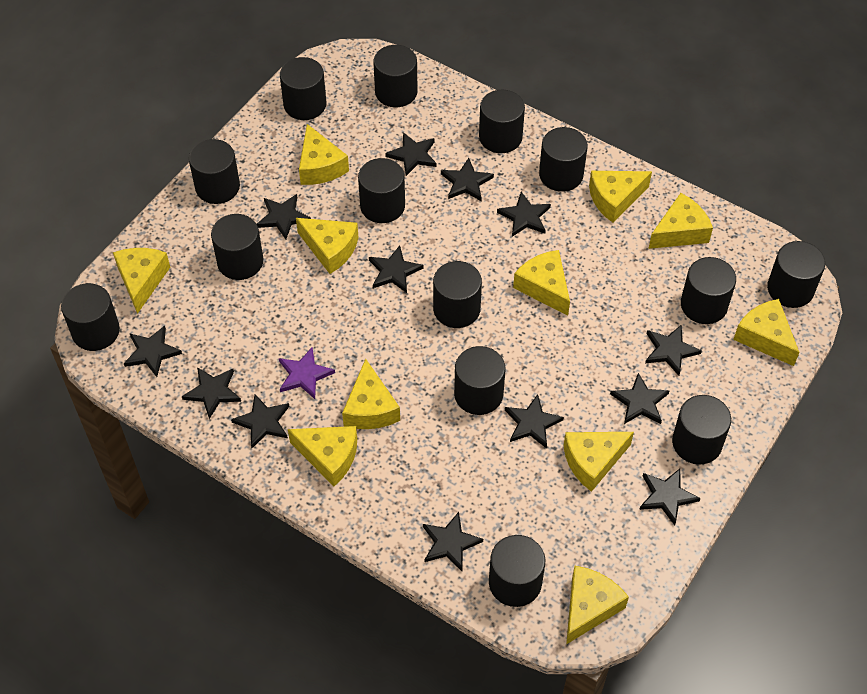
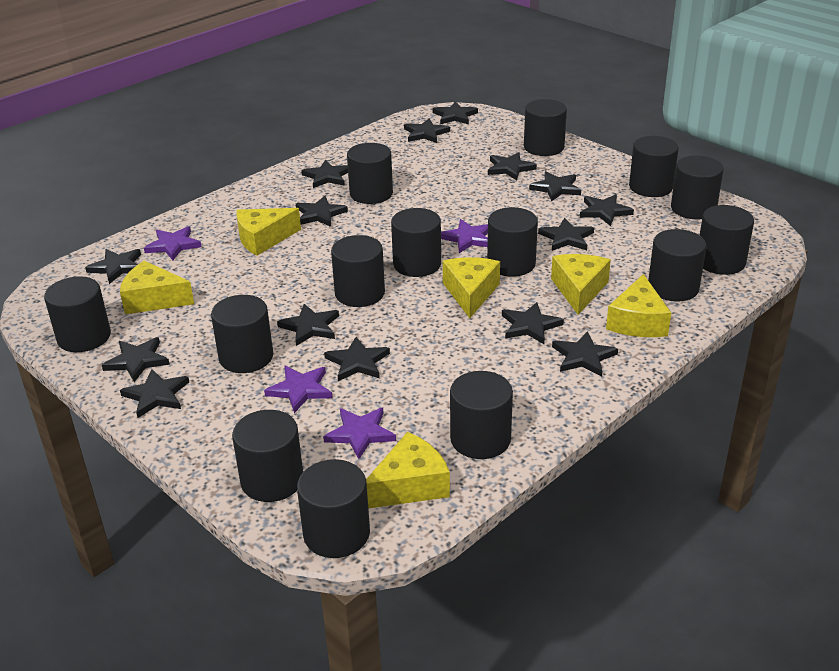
black star: [124,326,182,377] [182,367,241,419] [231,394,289,448] [257,194,311,239] [369,245,423,293] [385,132,437,176] [423,512,483,571] [441,158,494,201] [497,192,551,237] [505,394,564,449] [610,373,670,424] [639,469,701,525] [645,325,702,376] = 13 -> [85,249,141,284] [102,337,170,382] [120,369,189,418] [277,304,339,346] [296,196,348,227] [301,160,348,188] [324,337,390,381] [404,118,450,143] [433,101,478,125] [488,152,537,180] [502,302,564,344] [529,171,581,201] [538,218,594,251] [552,331,618,377] [580,194,634,226] = 15
purple star: [279,347,335,399] = 1 -> [144,226,202,260] [264,366,333,413] [323,408,396,459] [441,219,488,253] = 4
yellow cheese: [113,248,170,314] [288,426,357,486] [296,218,358,274] [299,124,349,185] [342,359,400,429] [513,250,570,316] [563,432,634,492] [566,566,629,645] [589,171,652,223] [648,193,713,249] [733,299,799,366] = 11 -> [120,261,194,314] [236,208,301,255] [366,432,450,508] [443,257,500,318] [551,254,611,315] [606,274,671,337] = 6

